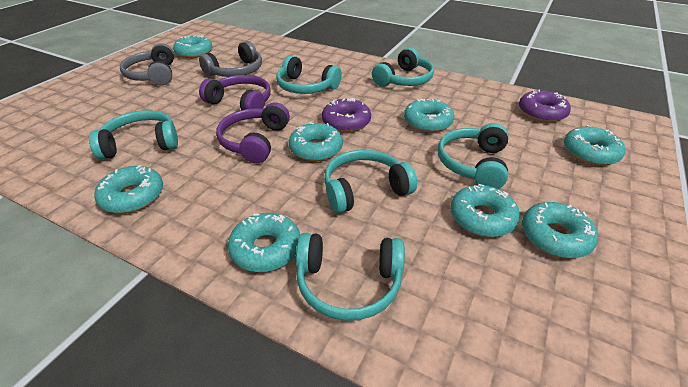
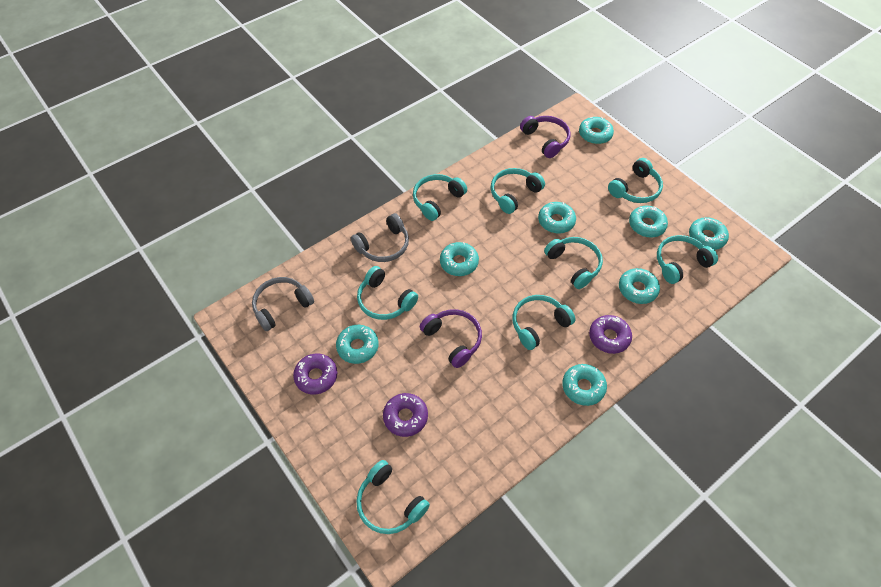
purple donut: [322,98,371,132] [519,90,571,122] = 2 -> [293,354,338,394] [383,393,428,437] [589,315,632,354] = 3
turquoise headphones: [89,110,178,160] [276,56,342,94] [296,233,405,321] [324,150,417,214] [372,48,434,87] [438,123,508,189] = 6 -> [356,460,430,534] [357,266,418,320] [413,174,467,221] [491,168,545,214] [513,295,576,350] [544,237,603,289] [608,158,663,203] [657,235,718,284] = 8

